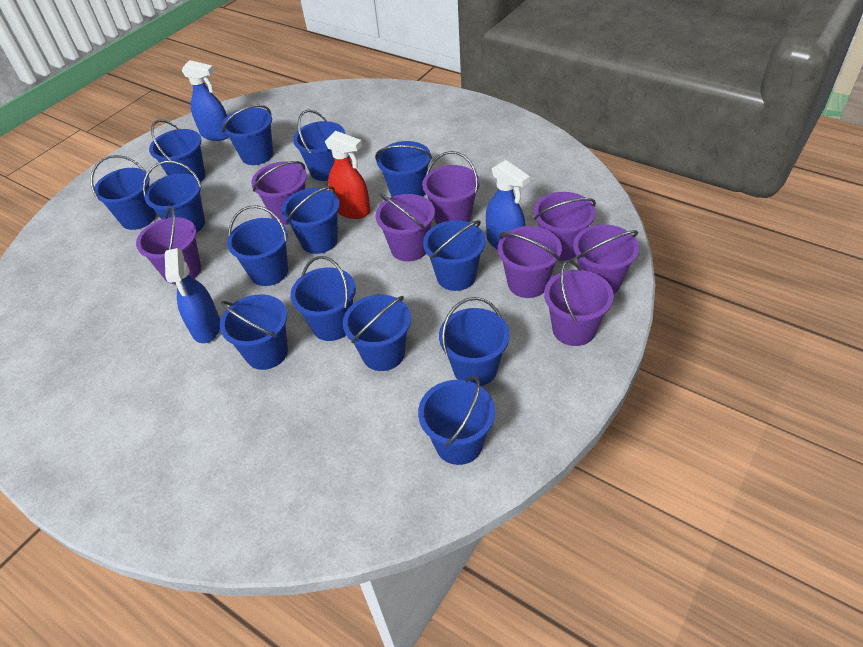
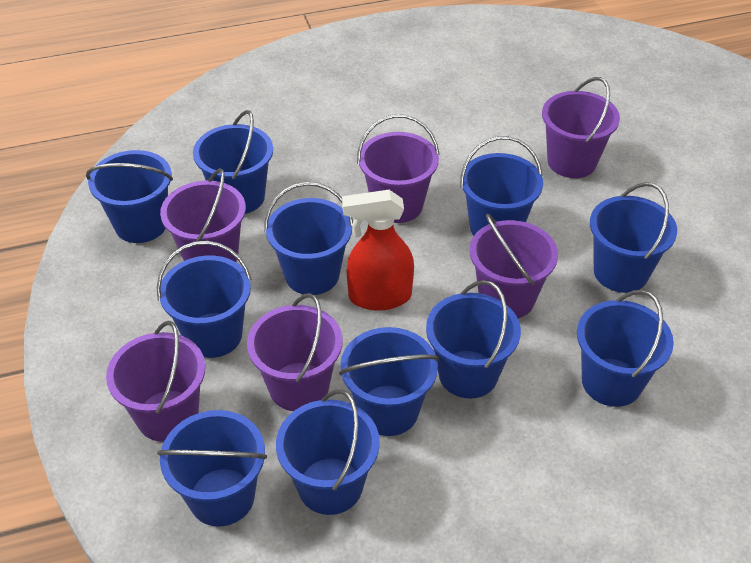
blue bucket: [90,155,156,230] [143,161,205,232] [149,120,205,183] [220,294,288,370] [222,105,273,165] [227,205,288,286] [281,186,340,254] [290,256,356,341] [293,110,345,181] [343,295,411,371] [375,141,432,197] [418,376,495,465] [423,220,486,291] [439,297,510,386] = 14 -> [86,150,173,243] [157,241,252,358] [157,410,267,527] [193,110,273,214] [264,182,353,295] [276,389,380,515] [339,327,439,436] [426,280,521,399] [460,136,543,236] [577,290,674,407] [590,182,677,293] = 11
blue spray bottle: [165,248,220,343] [181,60,229,141] [486,160,530,250] = 3 -> none = 0
purple bucket: [136,206,201,284] [251,161,307,225] [376,193,435,262] [422,151,480,224] [498,226,562,298] [534,192,596,261] [544,260,614,346] [573,224,639,294] = 8 -> [106,321,205,442] [160,168,246,262] [247,293,342,411] [357,114,440,223] [469,214,558,318] [542,77,620,178] = 6

